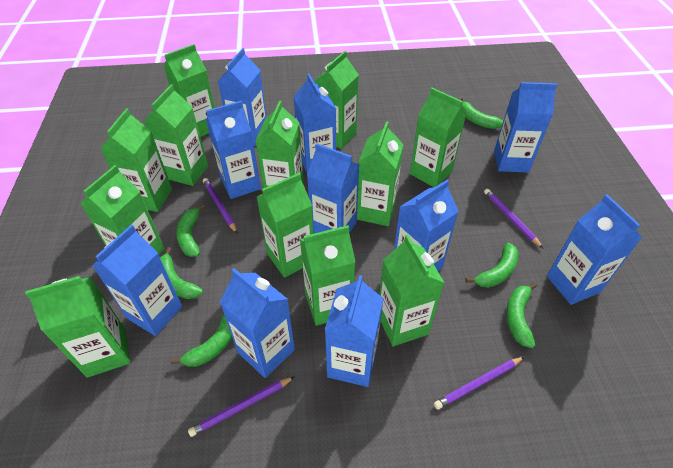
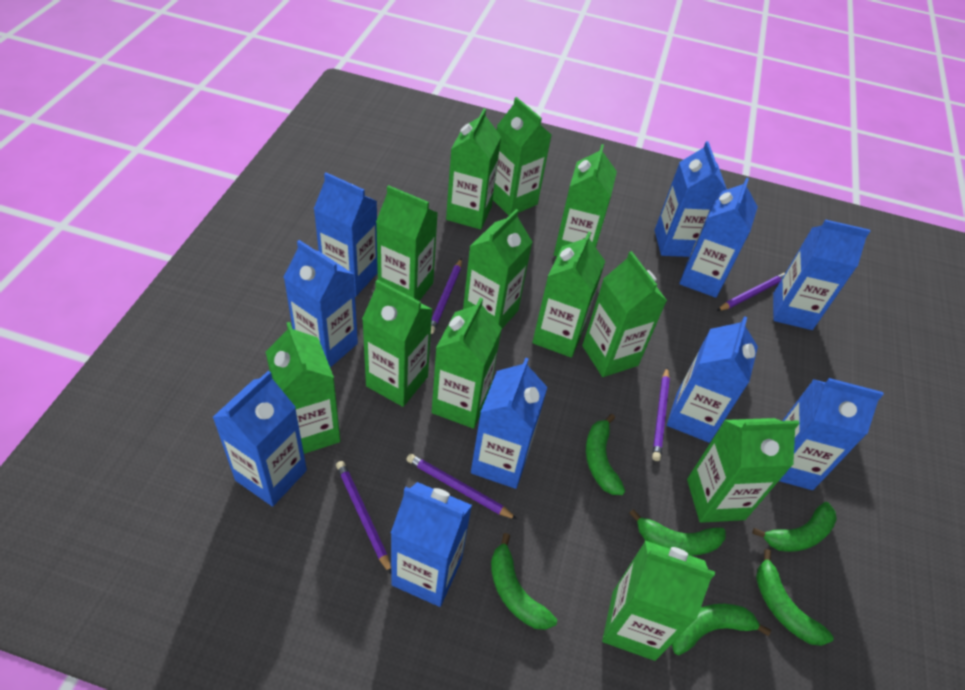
purple pencil: [188,376,295,437] [203,178,237,233] [434,357,524,410] [484,189,543,248] = 4 -> [336,461,391,574] [406,454,517,519] [431,258,462,334] [652,367,670,461] [717,273,785,311] = 5

